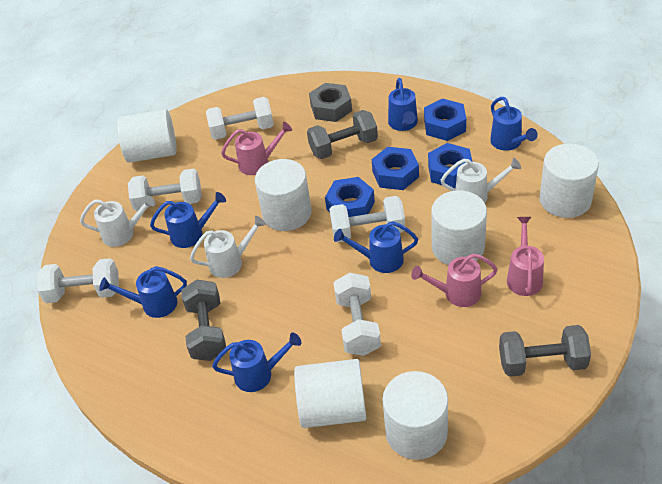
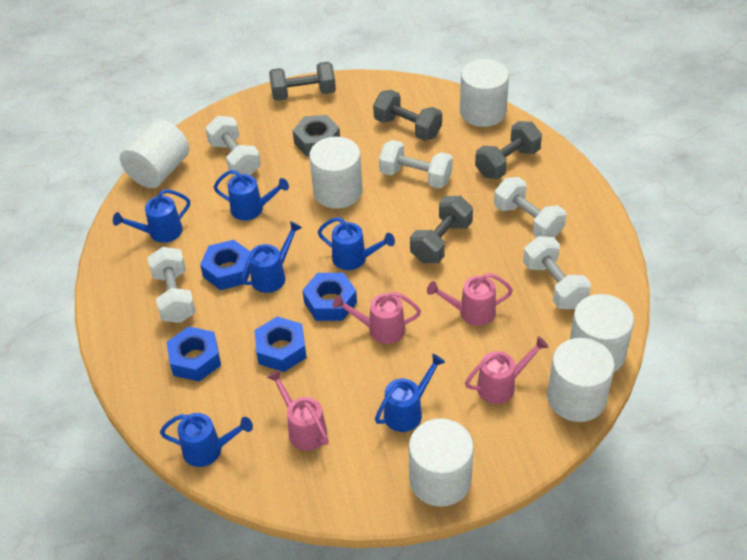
grey dumbbell: [181,280,226,361] [307,110,378,159] [499,325,591,377] = 3 -> [269,62,336,101] [373,90,442,141] [410,196,473,263] [475,121,542,179] = 4
pink watering can: [221,122,292,175] [411,253,498,307] [507,217,544,296] = 3 -> [267,370,329,451] [333,292,421,344] [427,273,513,326] [465,336,549,404] = 4
white watering can: [80,195,155,247] [190,216,266,278] [441,158,521,203] = 3 -> none = 0

